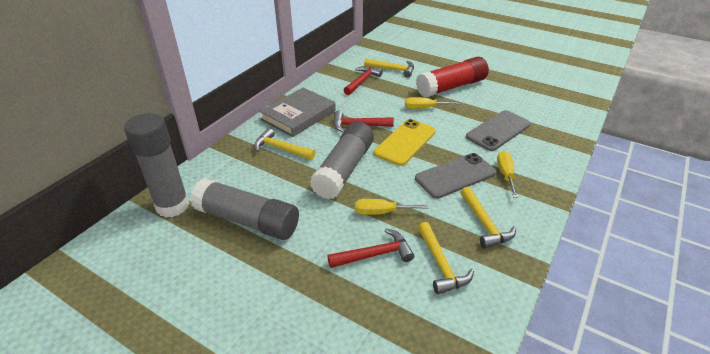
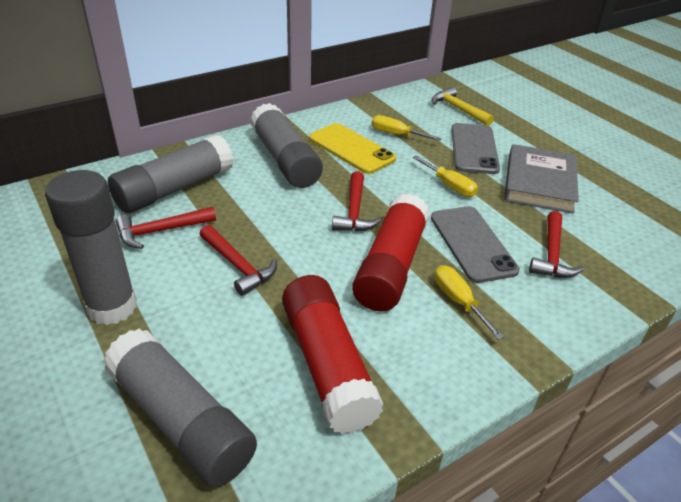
grey glue stick: [124,113,190,218] [190,178,299,240] [310,122,374,199] = 3 -> [45,170,137,325] [103,328,257,487] [108,134,234,213] [250,103,323,188] = 4
red glue stick: [416,57,489,97] = 1 -> [282,275,384,434] [352,193,430,311] = 2
red hammer: [327,229,414,268] [334,111,394,132] [344,66,383,95] = 3 -> [115,207,216,249] [199,225,277,296] [332,171,381,231] [529,211,584,278] = 4
yellow hammer: [254,128,315,160] [364,58,414,78] [418,222,474,294] [460,187,516,249] = 4 -> [432,87,494,126] = 1

